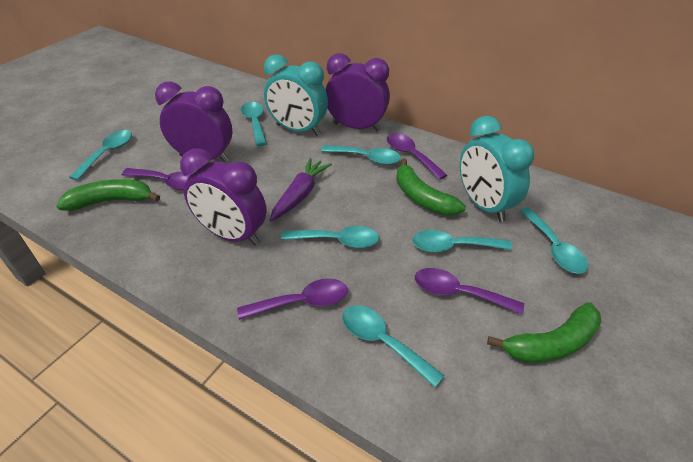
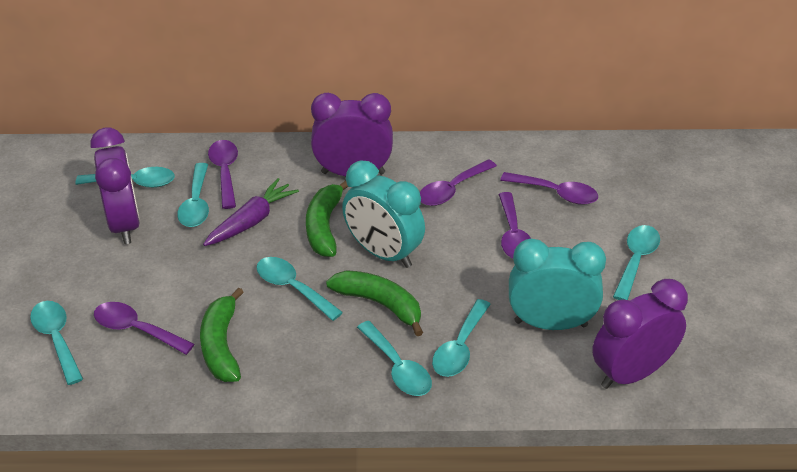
purple spoon: [122,168,193,190] [237,279,348,320] [387,133,447,180] [415,268,524,315] = 4 -> [94,302,194,355] [208,140,238,209] [420,159,497,206] [498,192,531,258] [500,172,598,205] = 5

